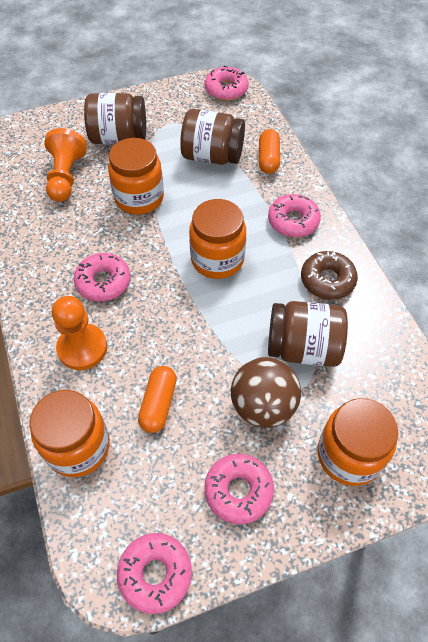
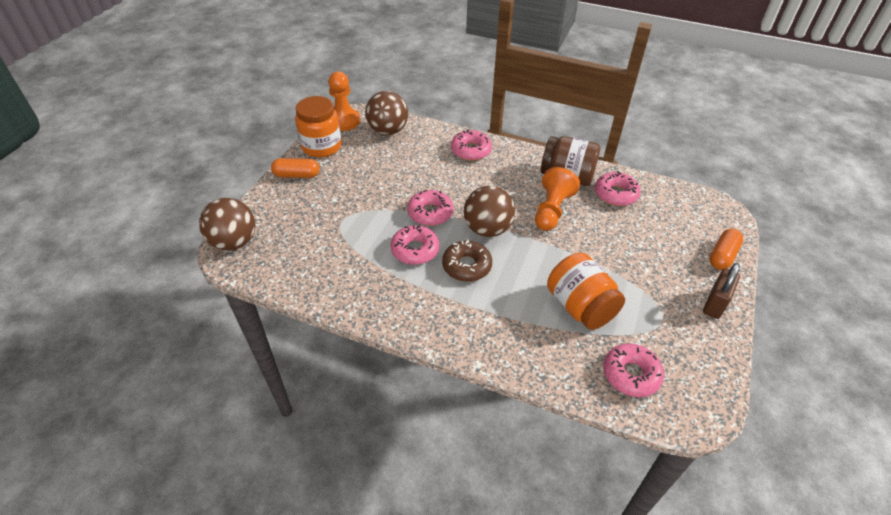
brown ball: [231,357,301,428] = 1 -> [199,198,255,251] [365,91,408,135] [464,186,515,237] = 3
brown jar: [84,93,146,144] [180,109,245,165] [268,301,348,367] = 3 -> [541,136,601,186] = 1
brown padlock: none = 0 -> [703,263,740,319] = 1
orange jar: [29,390,110,477] [108,138,164,215] [189,199,246,279] [318,398,398,486] = 4 -> [295,96,342,158] [547,253,625,330] = 2

